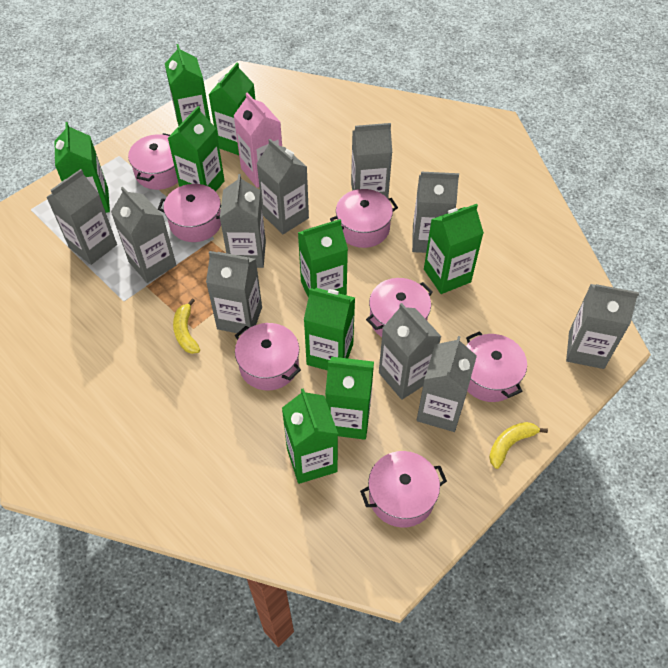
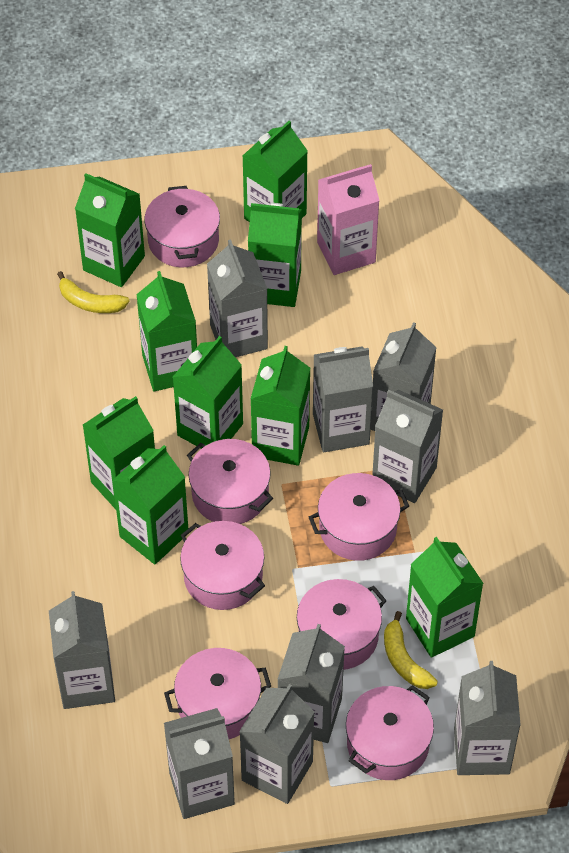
grey carton: [46,169,117,265] [111,187,176,283] [206,251,262,334] [220,174,266,268] [257,139,309,234] [351,123,392,198] [379,303,441,400] [412,171,459,253] [417,336,477,432] [566,284,639,369] = 10 -> [49,591,115,709] [164,708,235,819] [207,240,268,357] [239,684,314,804] [277,624,345,743] [313,346,373,452] [370,322,437,431] [372,390,443,503] [454,661,521,775] = 9

